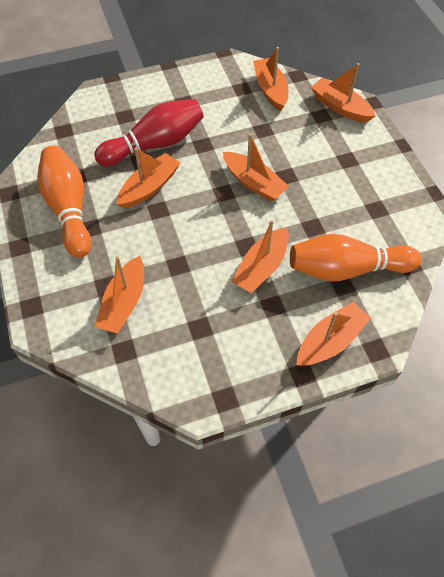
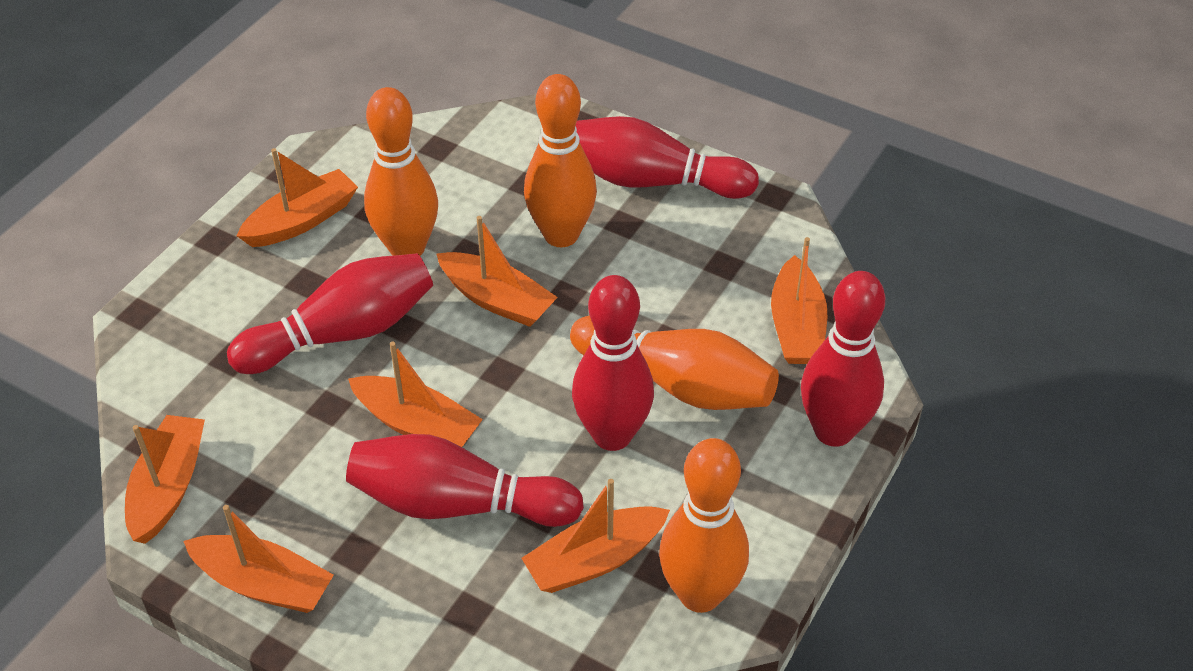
orange bowling pin: [37,146,91,258] [290,234,422,282] = 2 -> [364,87,438,256] [524,74,597,247] [570,315,779,410] [659,438,749,613] = 4
red bowling pin: [94,99,204,166] = 1 -> [227,253,433,374] [346,434,584,527] [572,275,654,451] [576,116,759,199] [801,271,885,447] = 5

